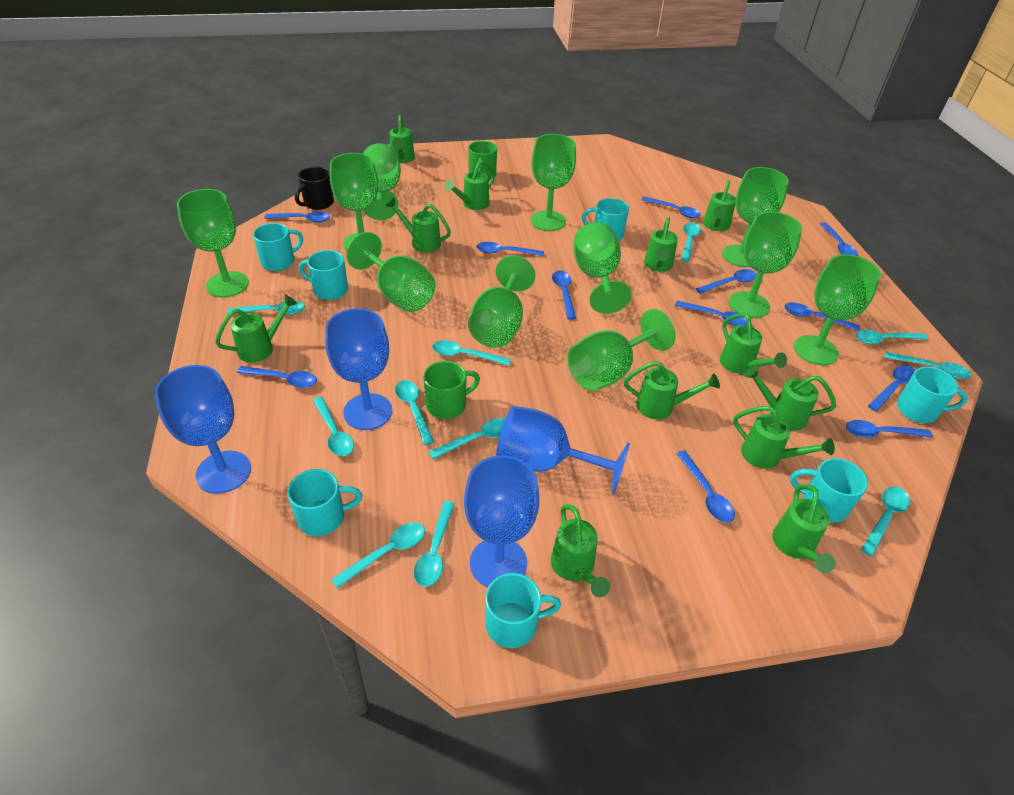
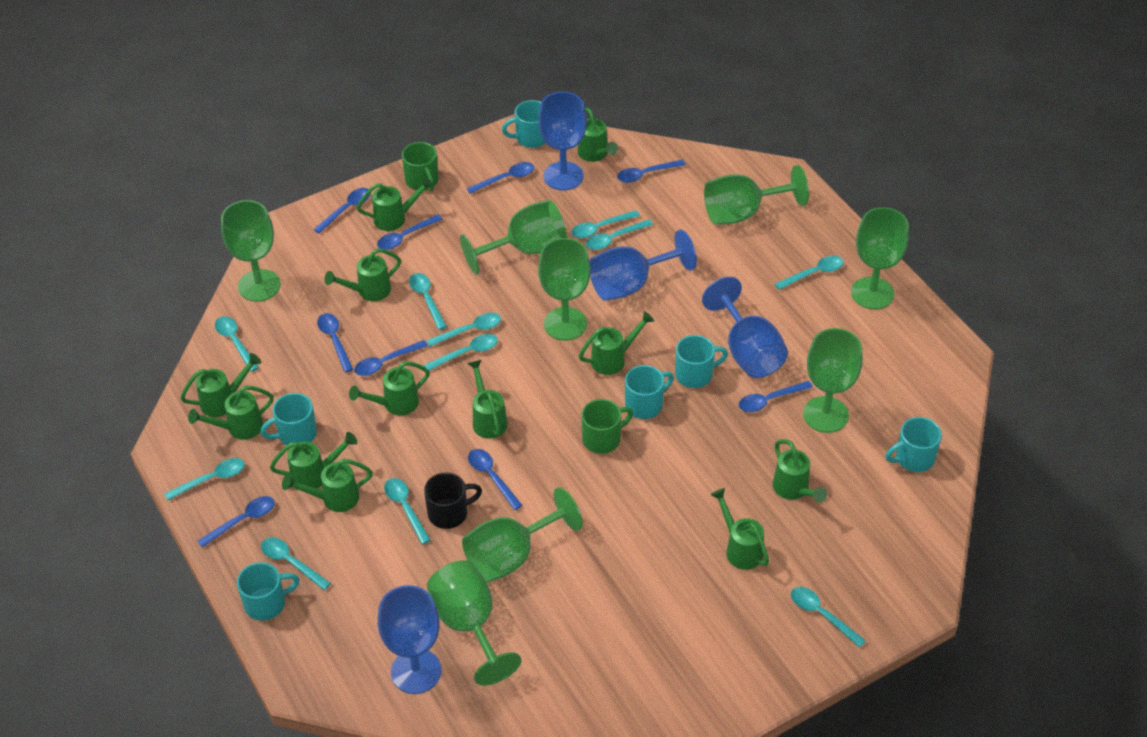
blue spoon: [237,366,317,388] [264,212,330,223] [476,242,544,256] [552,271,576,320] [642,196,701,218] [675,301,747,326] [676,450,735,523] [696,269,757,294] [784,302,860,331] [820,222,858,256] [846,420,933,438] [868,366,916,411] = 12 -> [198,496,275,548] [313,188,371,234] [317,313,353,372] [354,340,428,376] [377,215,443,250] [467,162,534,194] [468,449,523,510] [617,159,685,183] [739,381,813,412] = 9
green goblet: [177,189,249,297] [330,153,381,251] [346,232,435,312] [363,143,401,220] [468,255,535,347] [531,134,576,231] [567,309,676,391] [574,222,631,314] [722,167,789,267] [729,212,802,318] [794,254,881,365] = 11 -> [221,200,281,302] [427,560,522,686] [460,200,567,275] [462,487,583,583] [538,238,590,340] [704,165,809,225] [803,328,863,433] [851,207,909,309] = 8
turquoise mug: [253,223,303,271] [287,469,362,536] [299,250,348,300] [485,573,561,648] [582,198,629,241] [790,458,868,523] [897,367,968,423] = 7 -> [237,562,300,621] [260,393,317,445] [502,100,545,148] [625,365,674,419] [675,335,728,388] [886,417,942,472] = 6

